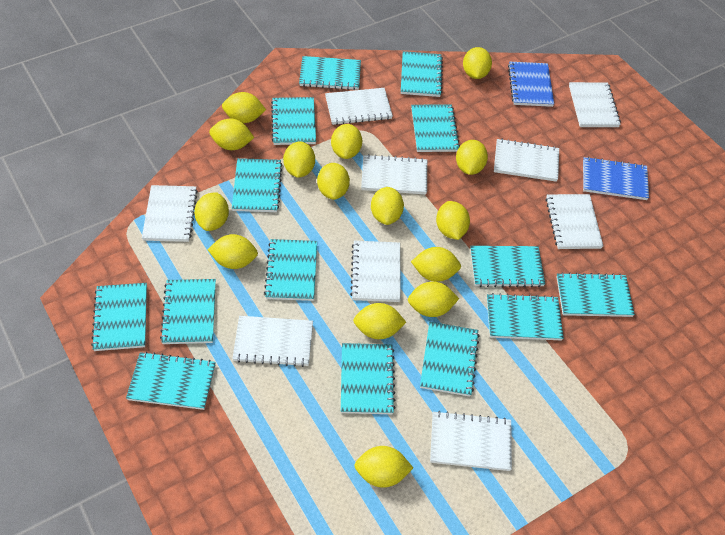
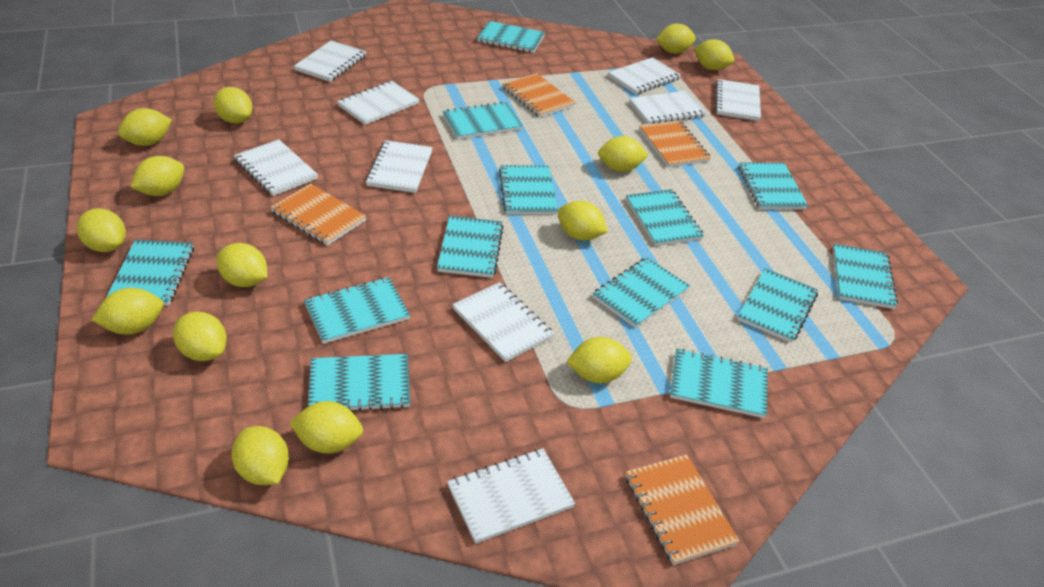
blue notebook: [508,62,554,107] [583,157,649,200] = 2 -> none = 0
orange notebook: none = 0 -> [270,184,367,246] [502,73,576,117] [626,455,740,565] [639,120,711,167] = 4
turquoise notebook: [91,283,147,351] [126,352,216,410] [160,279,216,344] [232,158,282,212] [264,239,317,301] [271,97,316,145] [299,56,361,90] [341,343,396,414] [401,51,443,97] [411,104,460,152] [420,322,480,397] [470,246,545,287] [487,293,564,340] [556,272,635,317] = 14 -> [106,240,194,306] [304,277,410,344] [308,354,410,411] [437,216,504,278] [443,102,523,139] [477,21,545,53] [499,165,558,215] [593,257,690,328] [626,189,704,246] [670,349,768,418] [737,268,818,343] [739,163,808,210] [833,244,898,309] = 13
yellow lemon: [194,192,229,231] [207,234,258,269] [209,118,254,150] [222,92,266,123] [283,142,315,178] [317,163,350,200] [331,124,362,159] [353,303,406,339] [354,446,413,488] [371,187,404,225] [408,281,459,317] [411,247,461,282] [436,201,470,240] [456,140,488,175] [463,47,492,79] = 15 -> [77,208,126,252] [92,288,164,335] [118,108,172,146] [131,156,184,196] [173,311,227,361] [213,87,253,123] [216,243,268,287] [232,426,289,485] [289,401,363,453] [558,200,608,241] [566,337,632,383] [598,136,648,172] [656,24,696,54] [694,39,734,70] = 14

